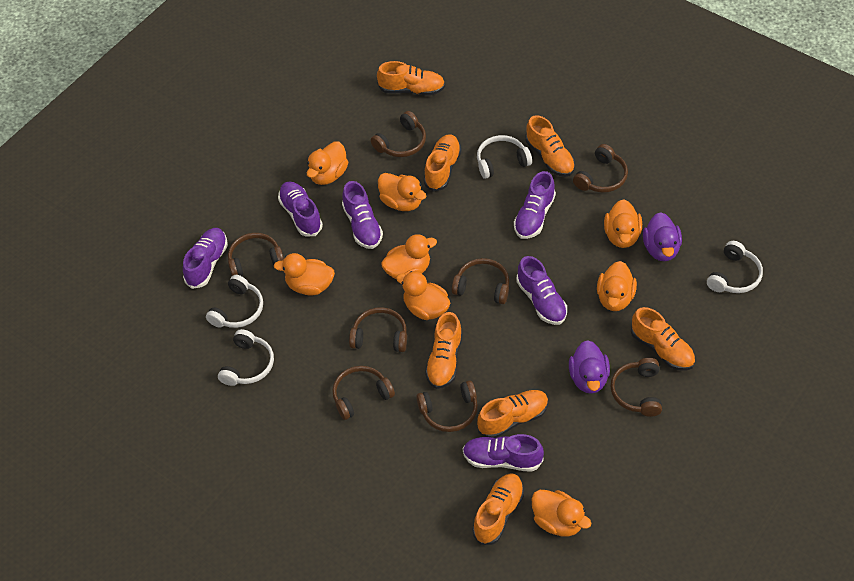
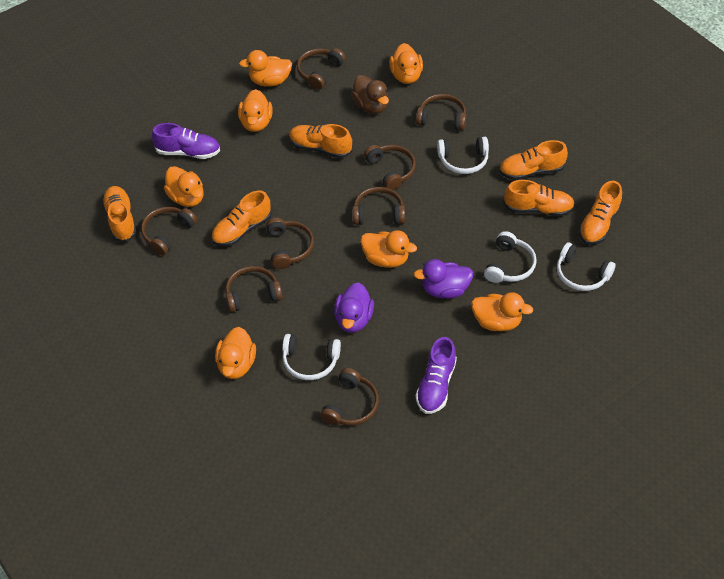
brown duck: none = 0 -> [351,75,389,114] = 1
orange duck: [274,253,335,295] [307,141,348,185] [378,173,426,211] [381,234,437,279] [396,271,450,320] [532,490,592,537] [597,261,637,311] [604,199,642,248] = 8 -> [164,166,204,207] [215,327,256,379] [238,89,273,132] [239,50,292,87] [360,230,417,268] [389,43,423,84] [471,292,533,331] = 7
orange shoe: [377,61,445,96] [424,135,462,192] [425,312,463,389] [472,473,524,545] [477,390,549,438] [525,115,575,177] [631,307,695,371] = 7 -> [102,186,137,242] [211,190,272,247] [289,124,352,158] [499,140,568,180] [503,180,575,217] [579,181,622,245] = 6
purple shoe: [183,228,228,289] [278,181,323,236] [342,181,383,249] [463,434,544,472] [514,171,556,239] [516,256,567,325] = 6 -> [152,123,220,159] [416,337,457,414] = 2

